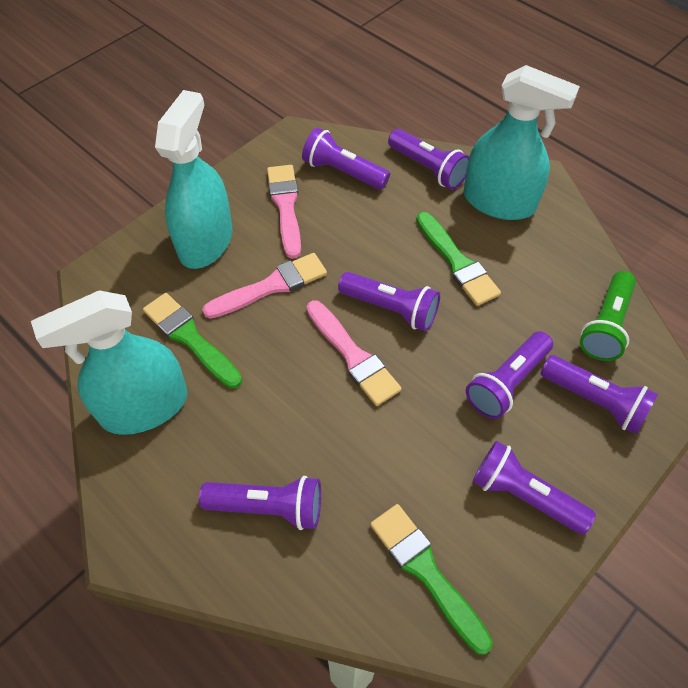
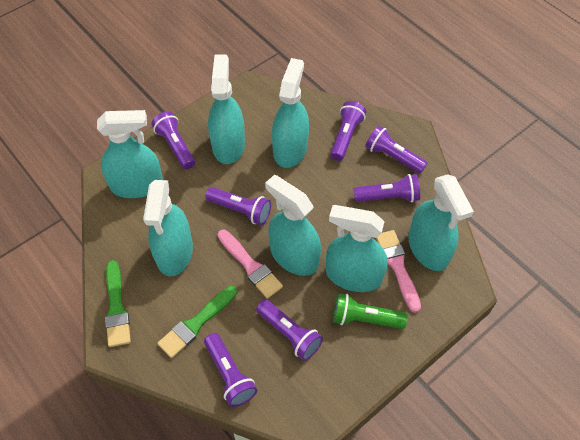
green brush: [143,293,242,388] [370,504,493,655] [416,212,501,306] = 3 -> [105,260,131,347] [157,286,237,358] = 2
pink brush: [202,253,327,319] [267,165,301,259] [306,300,402,406] = 3 -> [218,230,283,299] [376,230,421,313] = 2
turquoise spray bottle: [31,291,188,435] [155,90,232,269] [463,65,580,220] = 3 -> [97,110,163,198] [143,180,193,276] [208,55,245,164] [265,175,321,276] [272,58,309,168] [326,205,388,292] [408,174,474,271] = 7

